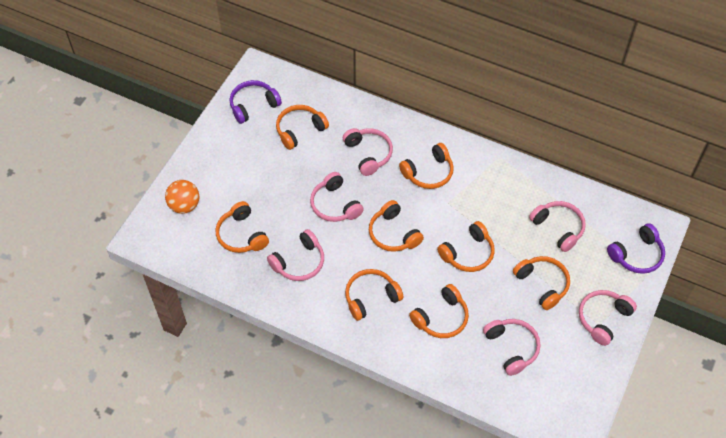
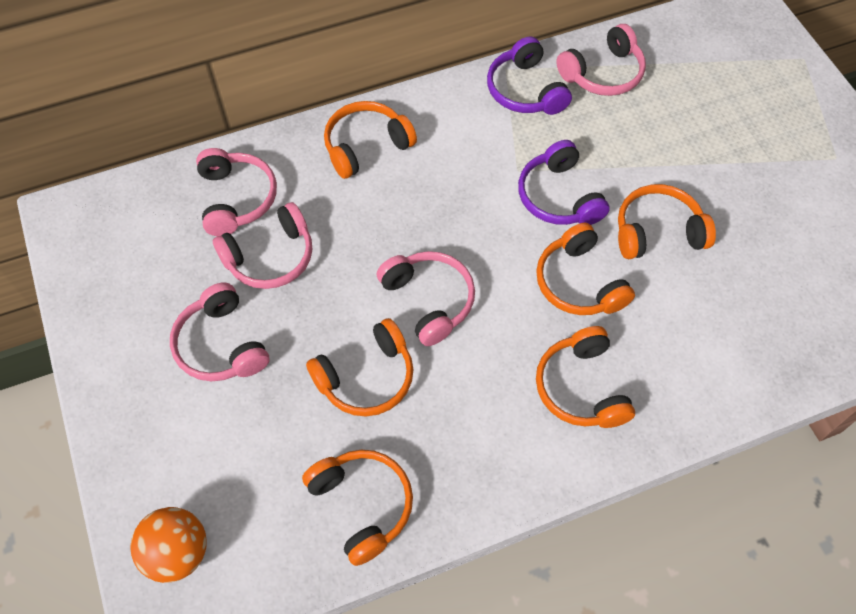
orange headphones: [216,201,269,253] [276,105,329,150] [345,269,404,321] [369,200,424,252] [399,143,454,189] [409,284,469,338] [437,221,495,272] [513,256,570,310] = 8 -> [302,450,413,566] [306,318,413,416] [324,101,417,179] [536,223,635,315] [536,326,635,428] [618,184,716,259] = 6
pink headphones: [267,229,324,281] [310,172,364,222] [343,128,393,176] [483,319,541,376] [529,201,586,252] [579,290,637,346] = 6 -> [170,282,269,381] [196,148,277,236] [213,202,312,289] [377,251,475,346] [556,24,646,96] = 5

